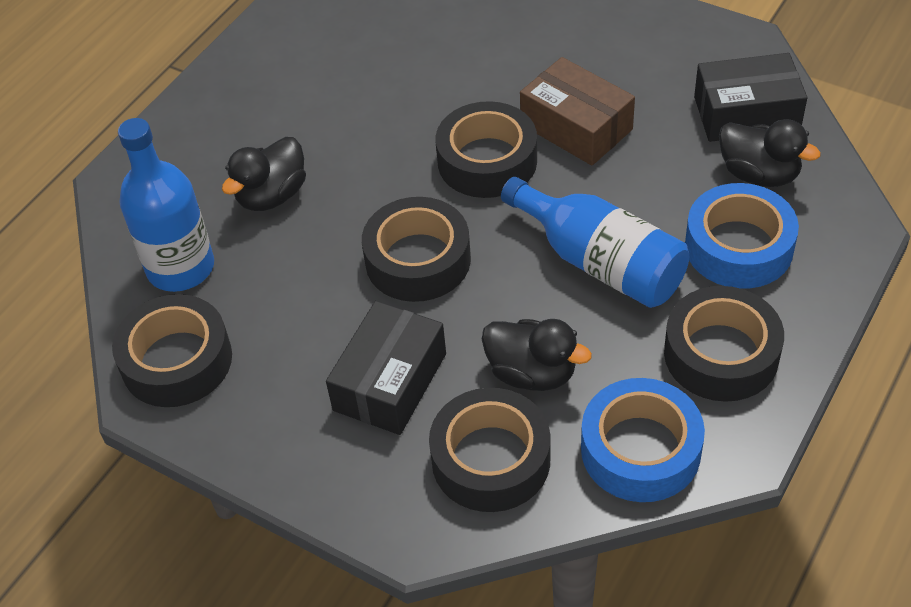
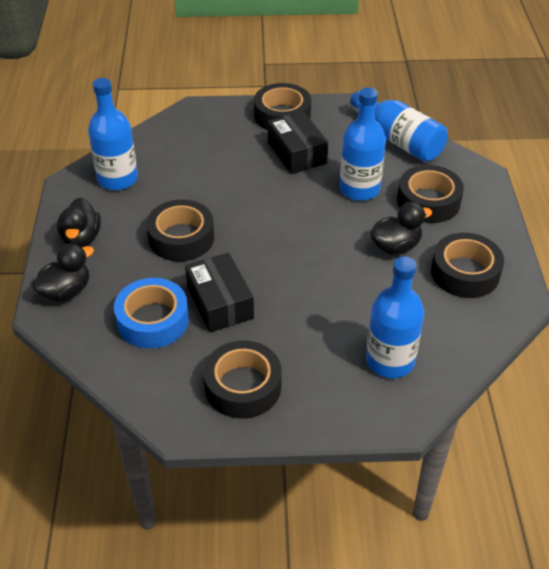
blue bottle: [118,118,214,292] [501,177,689,308] = 2 -> [88,78,138,190] [339,88,386,201] [350,91,448,162] [366,256,424,378] = 4
blue tape: [581,378,705,502] [685,183,799,289] = 2 -> [114,278,189,348] = 1
brown box: [520,57,635,166] = 1 -> none = 0

